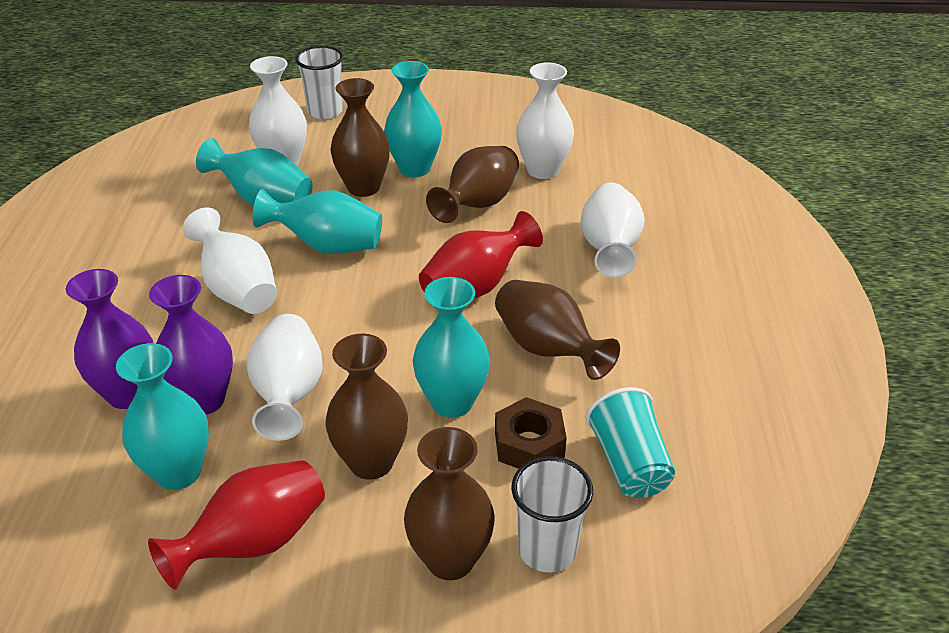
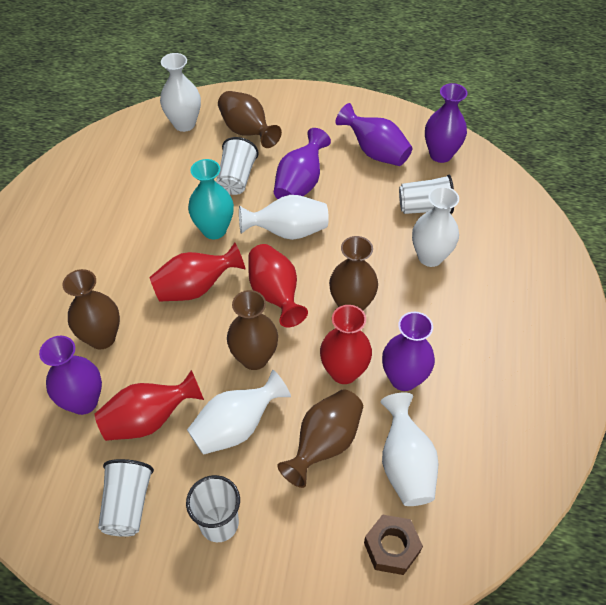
purple vase: [66,269,153,409] [149,275,233,415] = 2 -> [39,336,102,415] [274,128,331,199] [335,103,412,166] [382,312,435,391] [425,83,468,163] = 5
red vase: [148,460,325,590] [419,211,543,298] = 2 -> [95,370,204,441] [149,243,246,302] [248,244,308,327] [320,305,372,384] = 4
turquoise cup: [586,387,675,498] = 1 -> none = 0
turquoise vase: [116,343,209,490] [196,138,313,206] [253,189,382,254] [384,61,442,177] [413,277,490,418] = 5 -> [188,159,234,239] = 1
white cup: [295,46,343,119] [511,456,593,573] = 2 -> [98,459,154,537] [186,475,240,542] [216,137,259,195] [399,175,454,214] = 4

